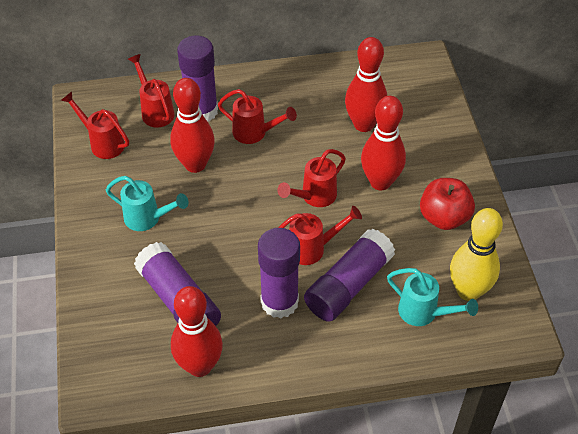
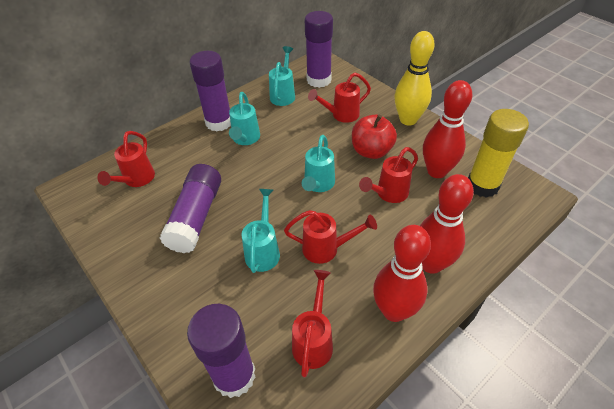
red bowling pin: [170,78,215,173] [171,286,223,377] [345,37,387,132] [361,96,406,190] = 4 -> [373,225,431,322] [420,174,474,274] [423,80,472,178] = 3
turquoise watering can: [106,176,189,231] [387,268,478,326] = 2 -> [229,92,260,145] [242,189,280,273] [269,46,295,106] [302,135,335,192] = 4
yellow glue stick: none = 0 -> [468,109,529,198] = 1

